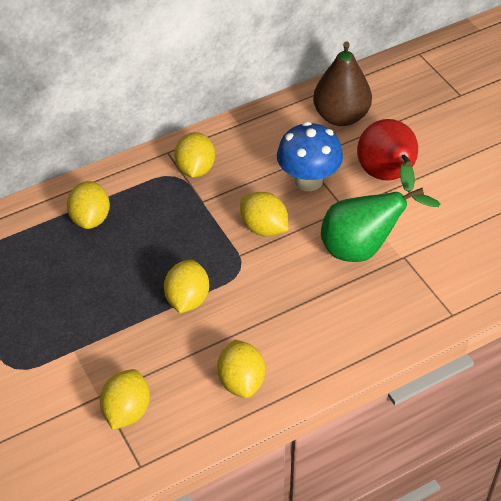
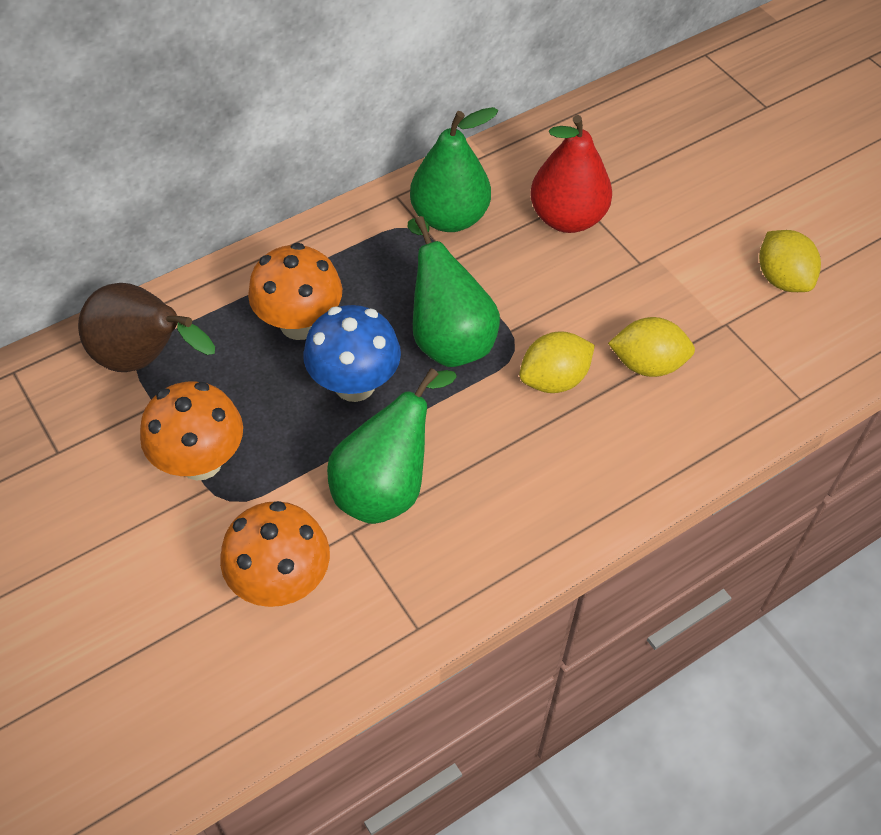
green pear: [321,188,441,262] = 1 -> [327,368,457,524] [408,216,500,367] [410,107,499,232] = 3
orange mushroom: none = 0 -> [140,381,243,481] [220,501,330,607] [248,243,342,340] = 3
yellow lemon: [67,181,110,229] [100,369,150,430] [164,260,209,313] [174,132,215,178] [217,340,265,398] [240,192,288,237] = 6 -> [519,331,595,393] [608,317,695,377] [759,230,821,292] = 3

